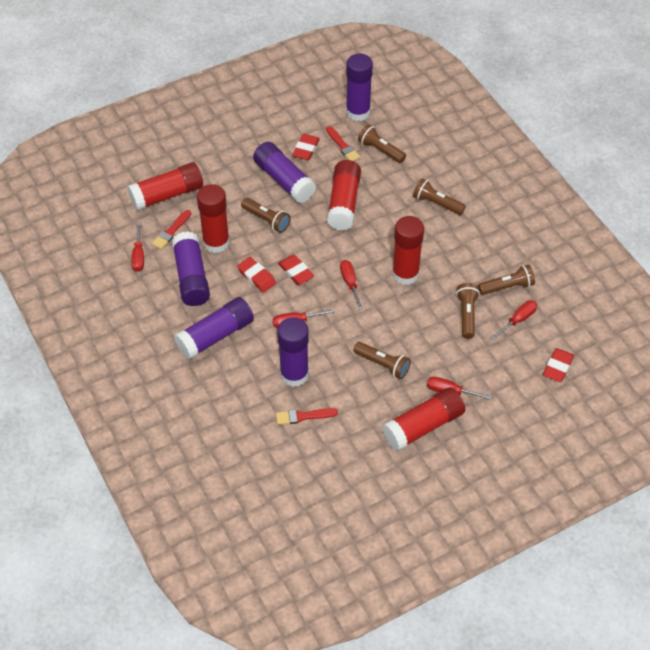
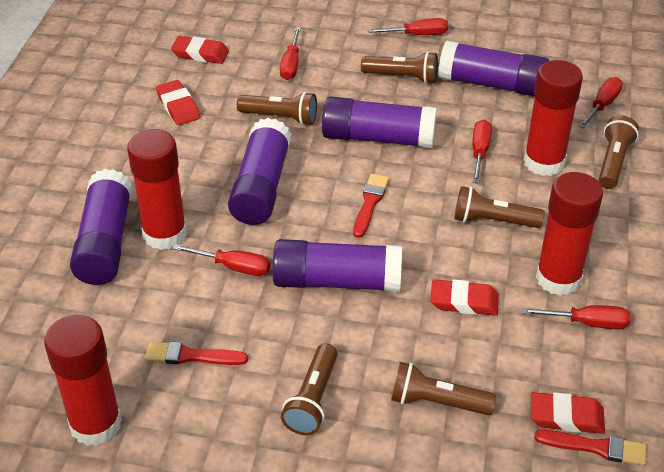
red glue stick: [127,162,203,210] [197,184,230,253] [327,160,361,231] [382,387,465,451] [392,216,424,285] = 5 -> [44,315,122,446] [127,129,187,250] [524,60,583,176] [536,172,603,296] = 4
red screwdriver: [131,223,144,272] [273,309,335,328] [340,260,363,310] [427,377,492,400] [491,300,537,340] = 5 -> [173,244,270,276] [280,27,301,80] [368,18,448,35] [472,120,492,184] [522,305,631,329] [579,77,623,128] = 6

